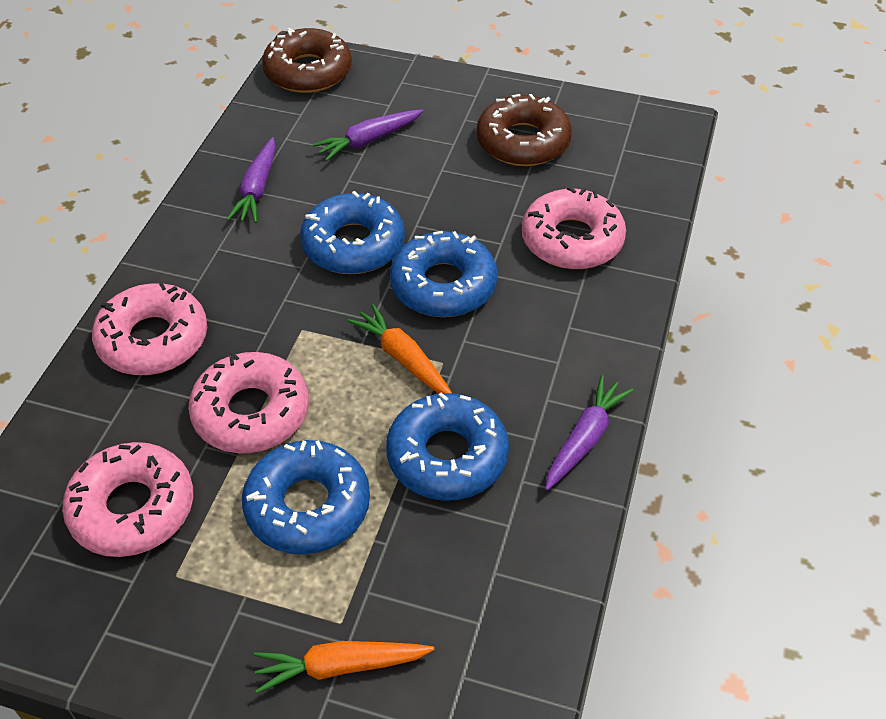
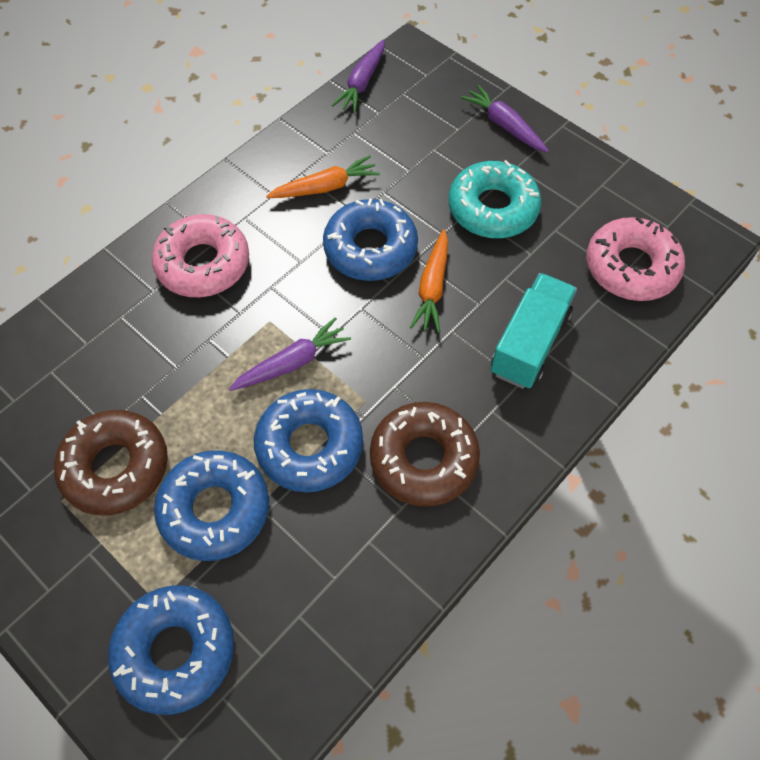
pink donut: [62,442,193,557] [92,282,207,375] [188,351,309,453] [522,186,626,269] = 4 -> [152,214,249,297] [586,217,685,301] = 2
turquoise donut: none = 0 -> [449,160,541,238] = 1
turquoise truck: none = 0 -> [490,273,577,389] = 1

